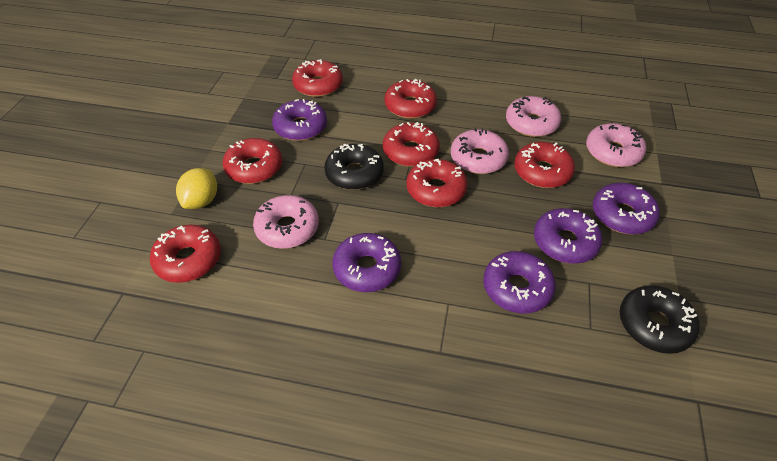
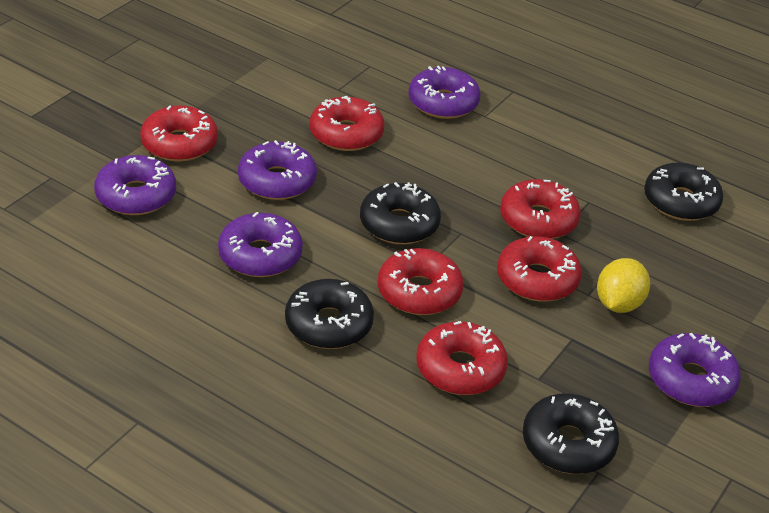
black donut: [324,144,384,190] [620,285,700,354] = 2 -> [285,279,374,349] [360,182,441,244] [523,394,619,474] [644,162,723,221] = 4
pink donut: [253,195,319,249] [451,128,509,174] [506,96,561,137] [586,123,646,167] = 4 -> none = 0
red donut: [150,225,221,283] [222,138,283,184] [292,59,343,97] [383,122,440,167] [385,79,437,119] [406,159,468,207] [514,142,575,188] = 7 -> [140,105,218,162] [310,96,385,151] [378,248,463,315] [416,321,508,395] [497,236,582,302] [500,179,581,239] = 6

